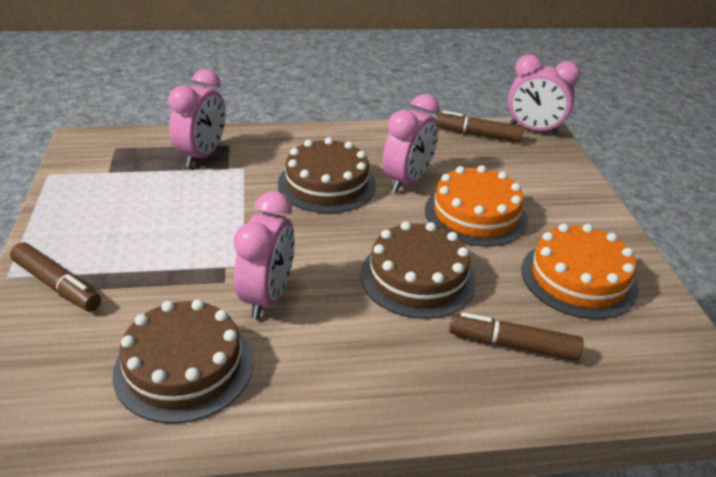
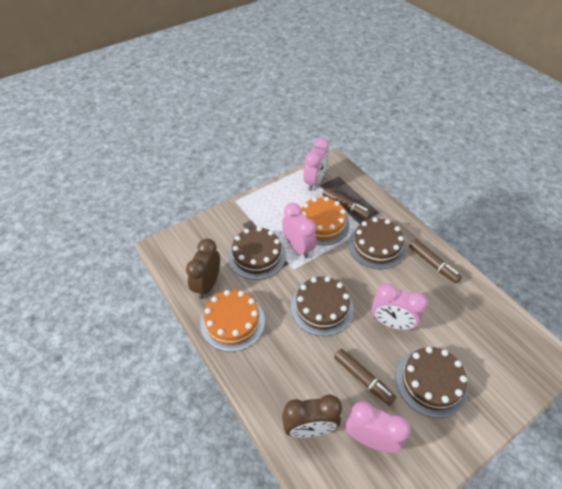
brown cake: [112,299,253,424] [278,137,376,213] [360,221,476,319] = 3 -> [228,226,286,280] [291,276,354,336] [349,217,406,269] [396,347,468,418] = 4
brown clock: none = 0 -> [186,238,220,299] [282,395,342,438] = 2

